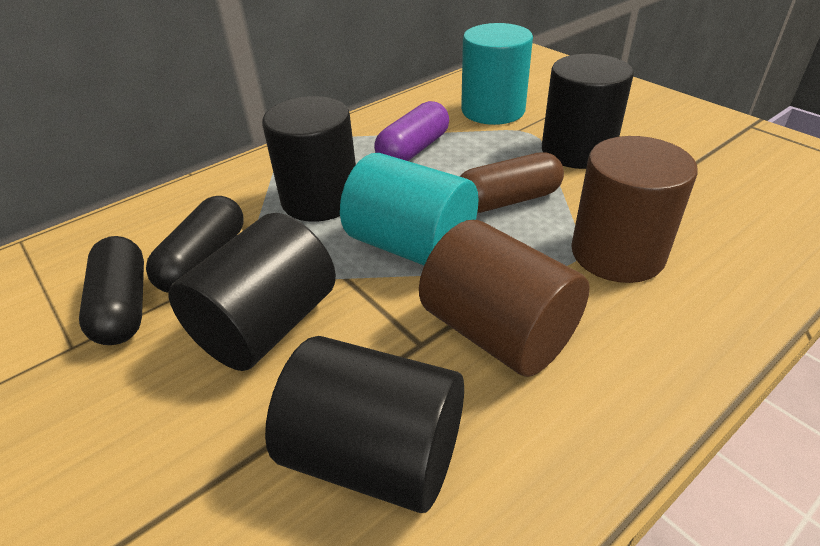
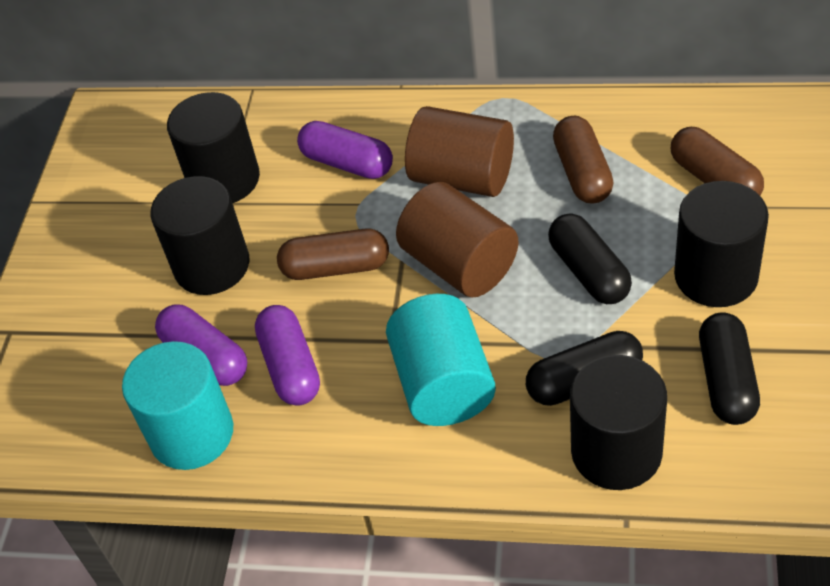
black capsule: [79,236,144,345] [146,196,244,293] = 2 -> [526,331,643,406] [548,213,632,304] [699,312,760,425] = 3
brown capsule: [459,152,564,213] = 1 -> [277,229,389,280] [553,116,613,203] [671,127,764,195] = 3
purple capsule: [374,101,449,161] = 1 -> [155,305,247,386] [255,305,320,406] [297,121,393,179] = 3

